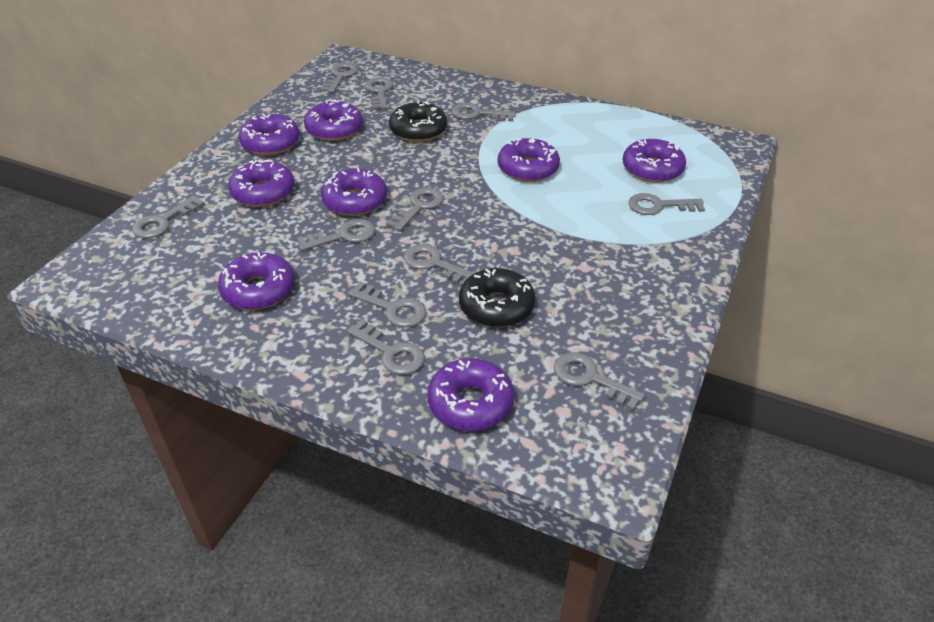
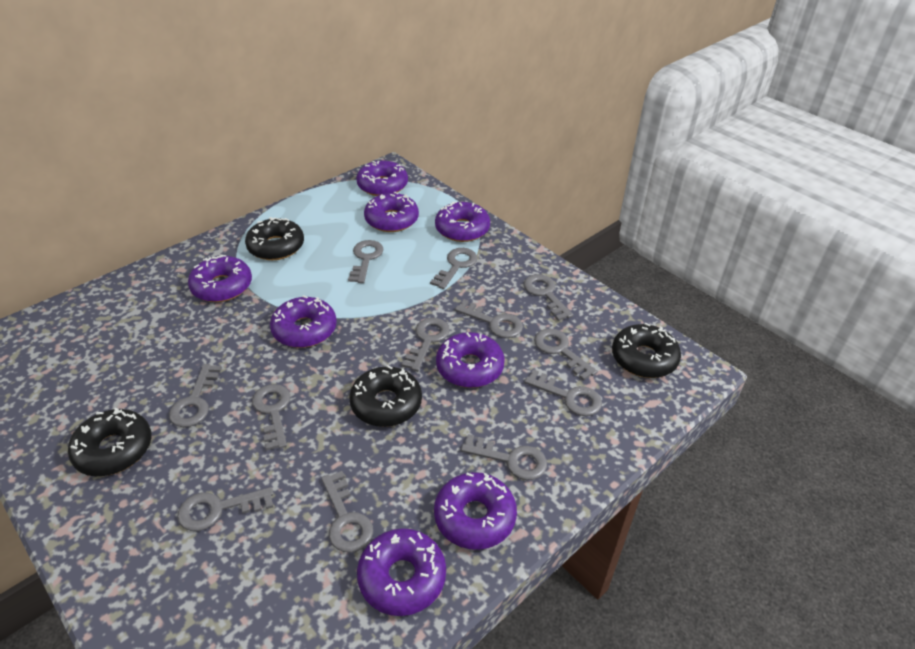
black donut: [389,100,447,142] [459,268,536,327] = 2 -> [68,408,151,476] [245,217,304,260] [349,365,422,427] [612,323,681,378] = 4
grey key: [132,196,205,238] [297,219,375,251] [320,63,358,93] [347,319,425,375] [348,282,426,327] [365,77,393,109] [386,187,444,231] [404,244,474,286] [452,103,516,122] [554,352,645,411] [629,193,705,215] = 11 -> [169,364,222,427] [177,487,273,531] [252,384,291,451] [321,471,373,553] [348,240,383,283] [401,318,450,371] [430,248,477,289] [455,300,523,338] [461,434,547,480] [524,274,573,321] [524,369,602,416] [534,329,597,381] = 12

